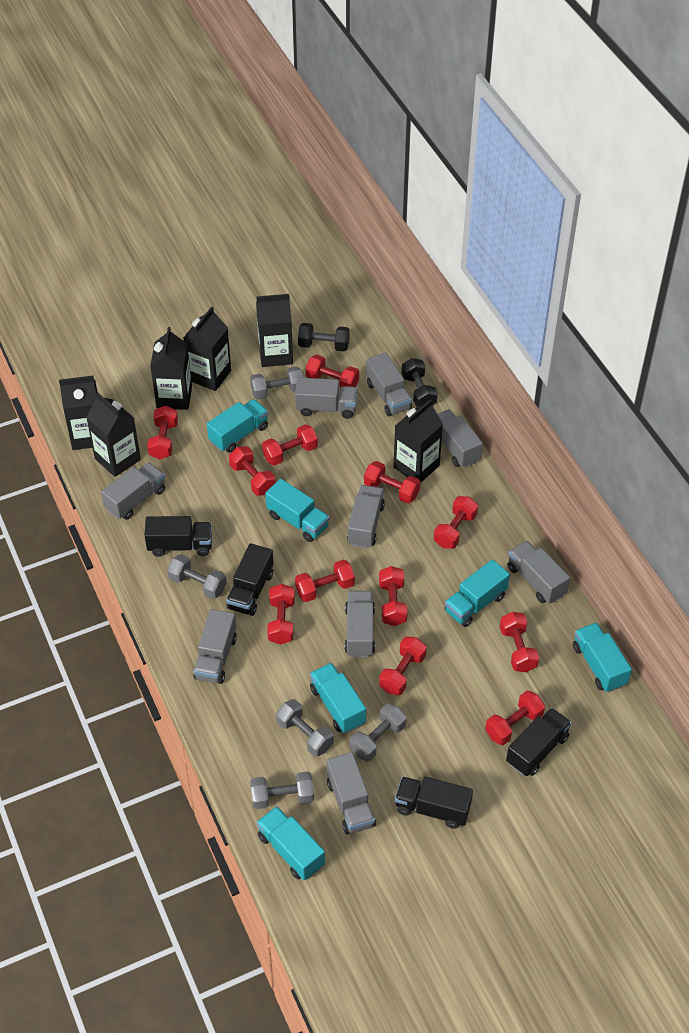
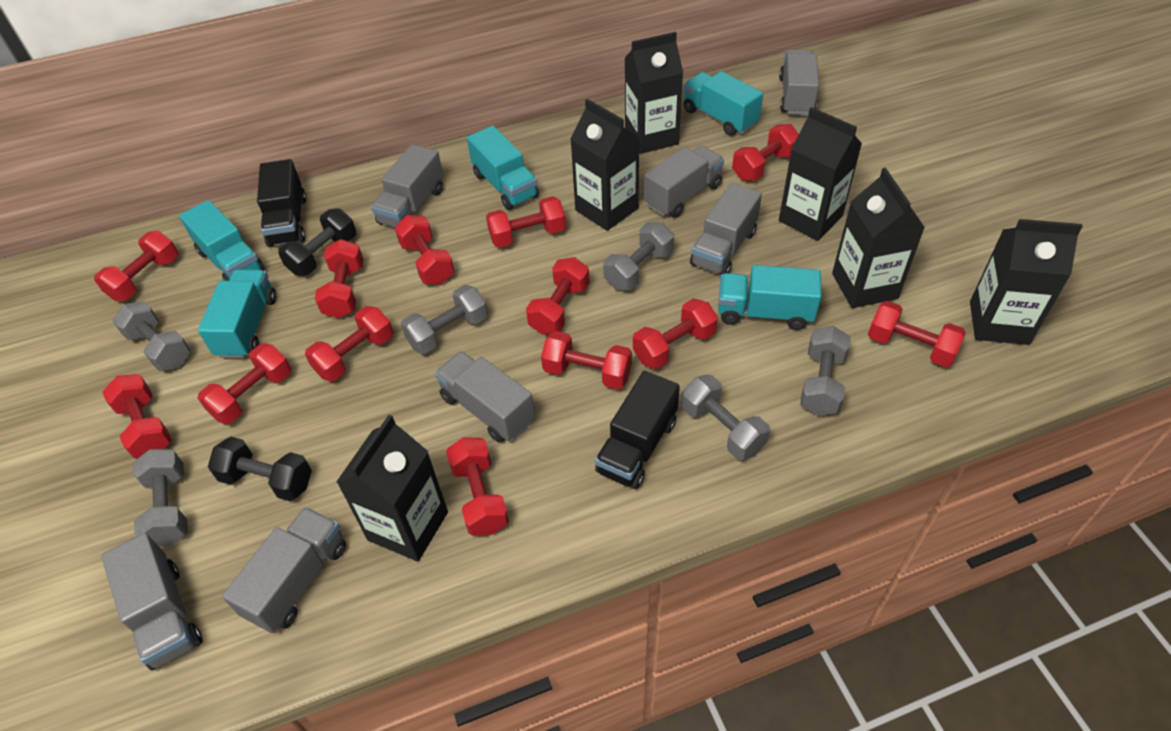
black truck: [144,516,212,557] [226,543,273,616] [395,777,473,829] [506,708,572,776] = 4 -> [257,159,306,247] [595,371,680,489] = 2
grey dumbbell: [167,554,226,599] [250,366,303,400] [250,772,314,809] [276,699,334,757] [350,703,407,761] = 5 -> [113,301,191,371] [133,449,188,546] [401,285,488,354] [603,222,674,290] [681,375,770,460] [800,326,851,416] = 6
grey truck: [101,462,165,520] [193,609,237,684] [295,377,357,419] [327,752,376,834] [344,591,375,657] [347,485,385,548] [366,352,412,416] [438,409,483,468] [508,541,570,604] = 9 -> [101,533,202,670] [222,507,346,633] [371,144,443,228] [435,351,535,443] [644,146,724,218] [690,183,762,276] [779,49,819,115] = 7
red dumbbell: [147,406,178,459] [229,446,275,496] [262,424,318,466] [267,584,295,645] [295,560,355,602] [306,355,359,388] [364,461,420,504] [379,566,407,626] [379,637,427,695] [434,496,478,549] [485,691,545,745] [500,612,539,672] = 12 -> [94,231,179,301] [102,374,172,459] [198,343,291,424] [305,306,394,381] [315,239,364,318] [395,215,454,284] [446,437,509,536] [486,196,566,248] [526,257,590,335] [541,331,632,390] [633,298,718,369] [732,124,799,181] [868,301,966,367] = 13
turquoise truck: [207,399,268,453] [257,806,325,880] [265,479,329,542] [310,663,366,733] [445,559,510,627] [573,623,632,692] = 6 -> [179,200,265,281] [198,269,277,358] [467,126,539,210] [683,71,763,136] [718,265,822,330] = 5

